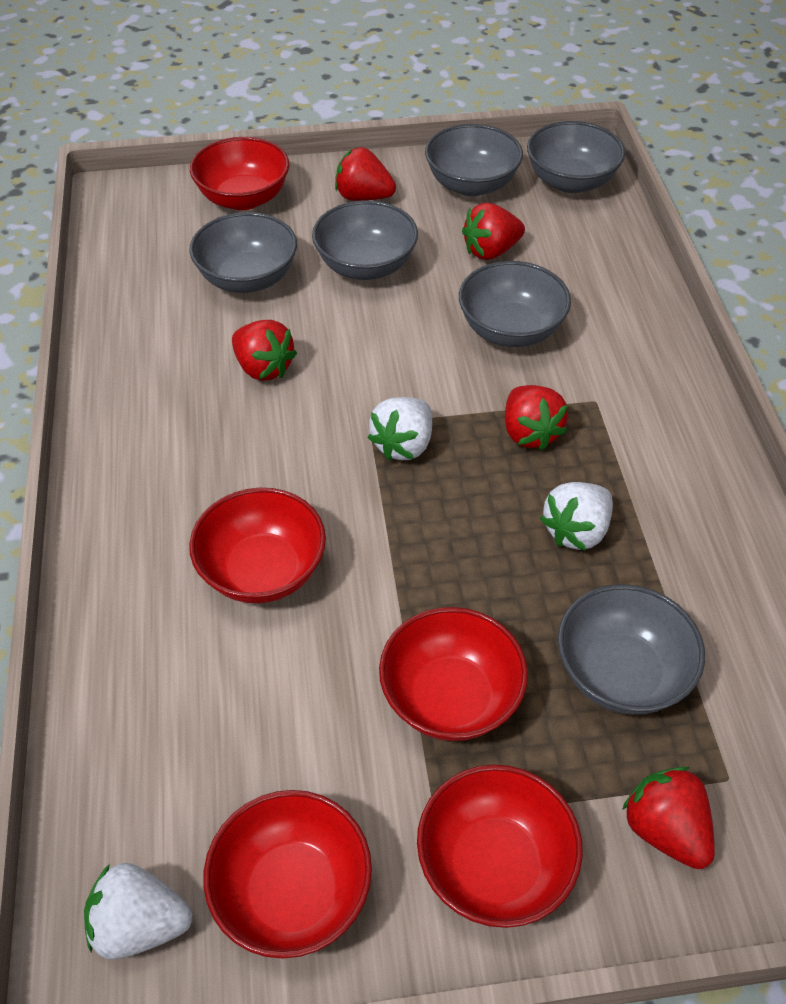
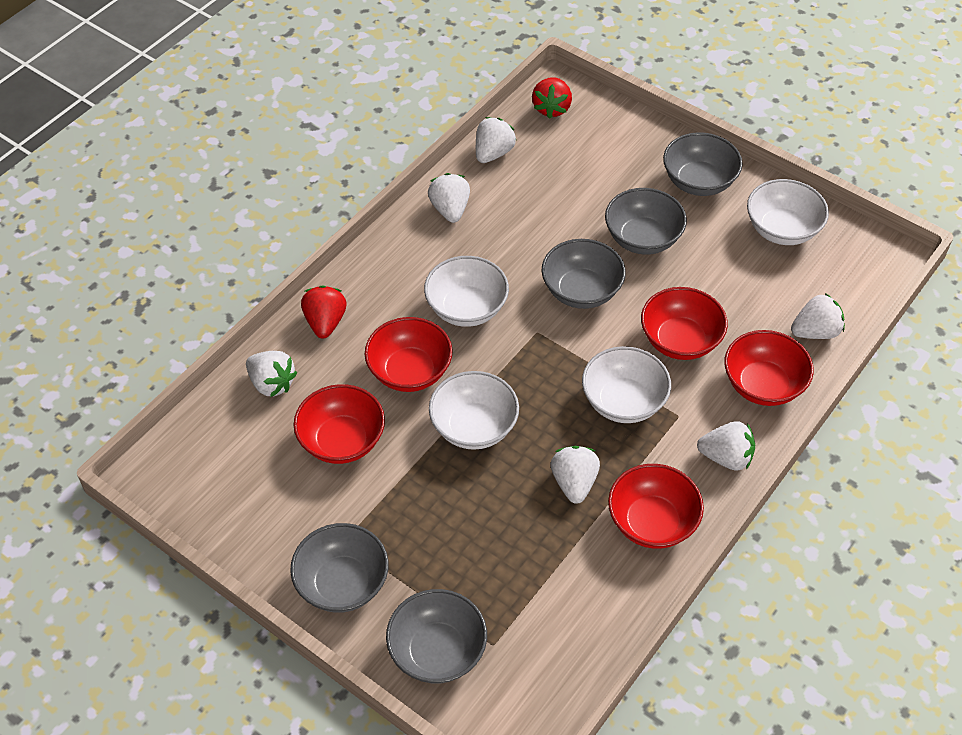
grey bowl: [189,212,297,293] [312,200,418,280] [425,124,523,196] [459,261,571,347] [527,121,625,193] [558,584,705,715] = 6 -> [290,523,389,613] [386,589,487,683] [542,239,626,309] [605,188,687,255] [663,132,743,196] = 5
red strawberry: [232,320,297,381] [335,147,396,201] [462,203,525,260] [505,385,568,450] [622,767,715,869] = 5 -> [301,286,347,339] [532,77,572,119] = 2
white bowl: none = 0 -> [424,256,509,327] [429,371,519,450] [582,346,671,423] [747,179,829,245] = 4
white strawberry: [84,863,192,960] [368,397,432,461] [540,482,613,551] = 3 -> [246,351,297,397] [428,173,470,223] [476,117,516,163] [550,446,600,504] [697,421,755,471] [791,293,845,339] = 6

